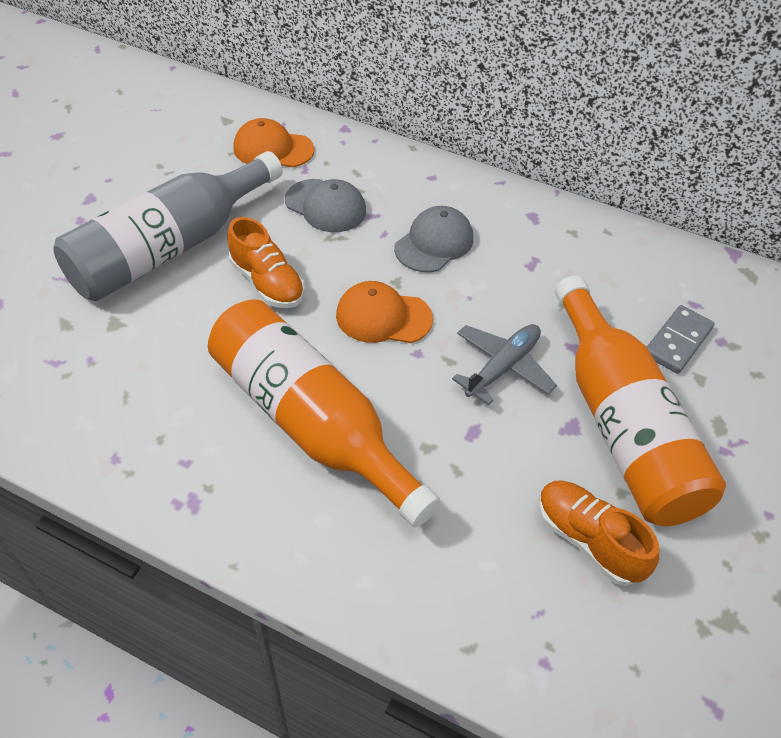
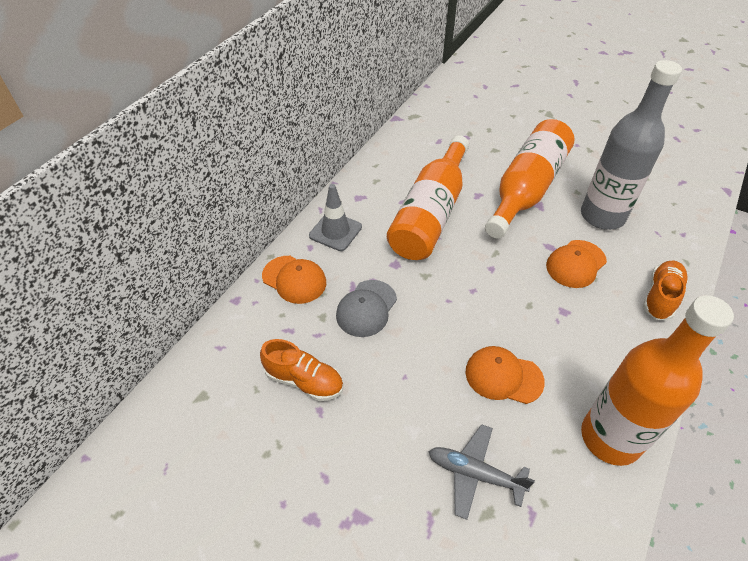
grey cap: [285,179,366,232] [394,206,473,272] = 2 -> [336,280,397,337] = 1
grey domino: [647,305,715,374] = 1 -> none = 0
grey traffic cone: none = 0 -> [309,184,362,251] = 1
orange bottle: [208,299,441,528] [555,275,726,526] = 2 -> [387,135,469,260] [485,119,575,239] [581,295,734,466] = 3
orange cap: [233,118,314,167] [336,281,433,343] = 2 -> [262,256,326,304] [465,346,545,404] [546,240,607,288] = 3

